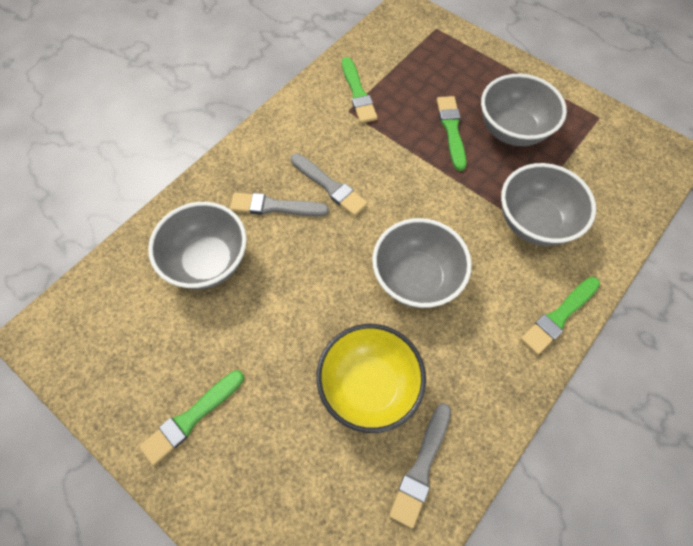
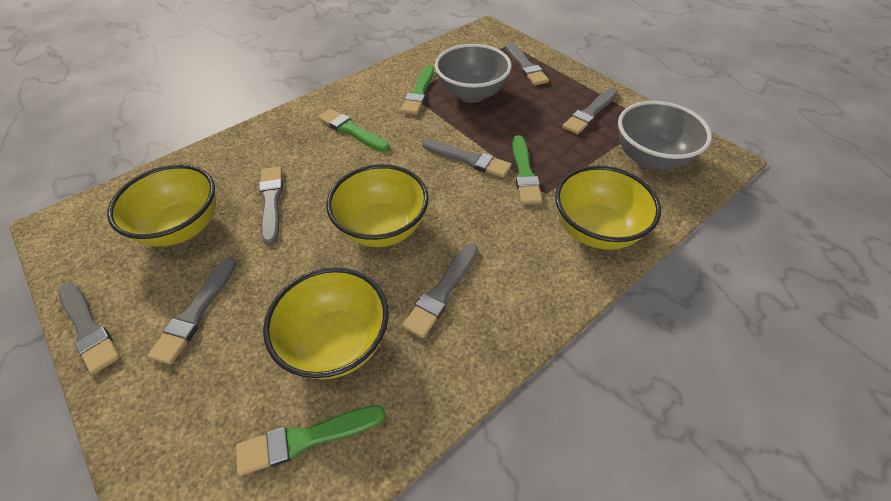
grey bowl: [148,202,247,289] [372,218,472,308] [481,74,567,146] [501,163,596,246] = 4 -> [435,44,512,103] [618,101,712,170] = 2
grey brush: [230,193,329,216] [291,153,368,216] [389,403,451,528] = 3 -> [58,282,120,374] [147,257,236,365] [259,166,283,245] [402,244,478,338] [422,139,512,178] [506,42,549,86] [562,88,617,135] = 7
yellow bowl: [316,324,426,433] = 1 -> [107,164,216,247] [263,267,389,379] [327,164,429,247] [555,166,661,250] = 4

